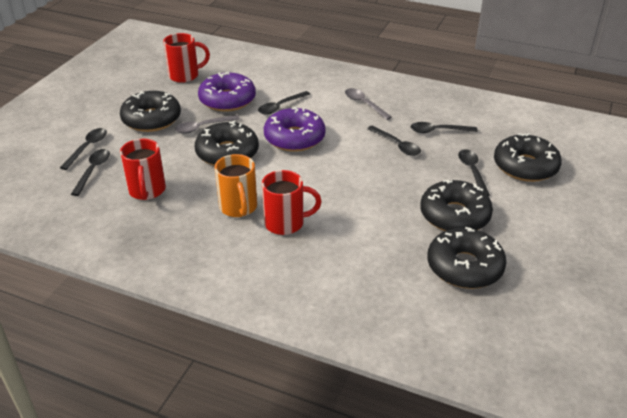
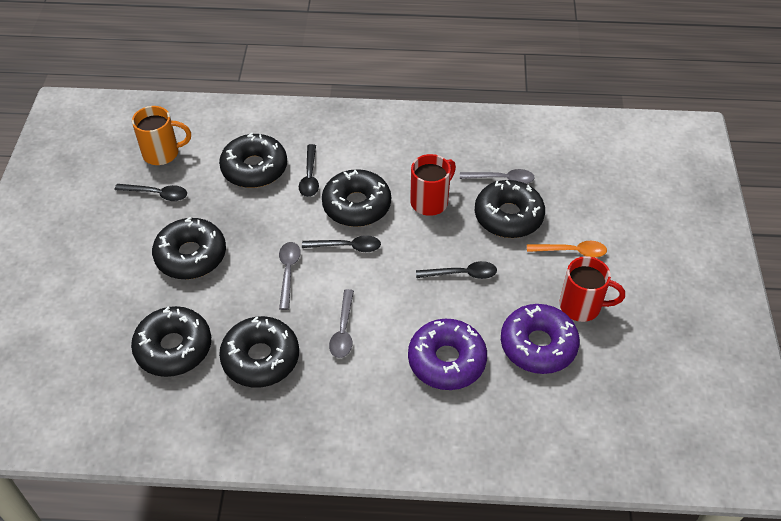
black donut: [120,91,181,132] [195,121,259,166] [420,180,493,231] [427,227,507,289] [494,133,562,182] = 5 -> [131,306,211,377] [152,217,226,279] [219,133,287,188] [219,316,299,388] [322,169,391,227] [475,180,545,238] = 6
black spoon: [60,128,107,170] [71,149,110,196] [258,91,310,115] [367,126,421,156] [411,122,478,133] [458,149,490,196] = 6 -> [114,184,187,201] [299,144,319,197] [302,235,381,252] [416,261,497,279] = 4
grey spoon: [175,115,240,134] [345,88,392,120] = 2 -> [279,242,301,310] [329,289,354,358] [460,169,535,184] = 3
orange spoon: none = 0 -> [527,241,607,258] = 1
red mug: [120,139,166,200] [163,33,210,83] [262,170,322,235] = 3 -> [410,154,456,216] [559,256,625,322] = 2

